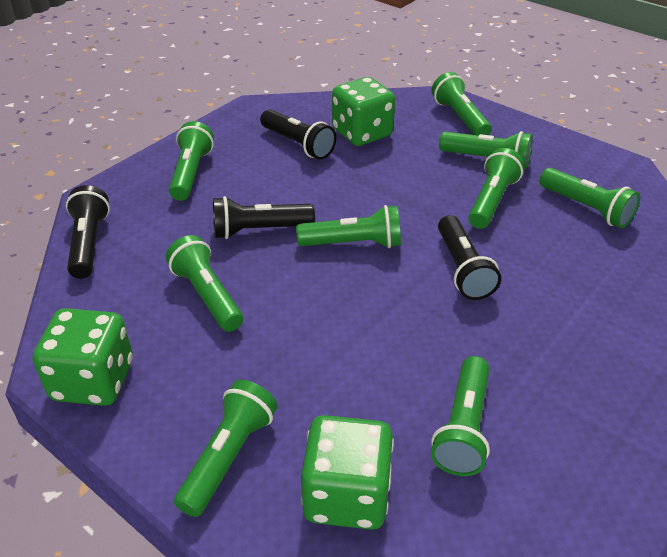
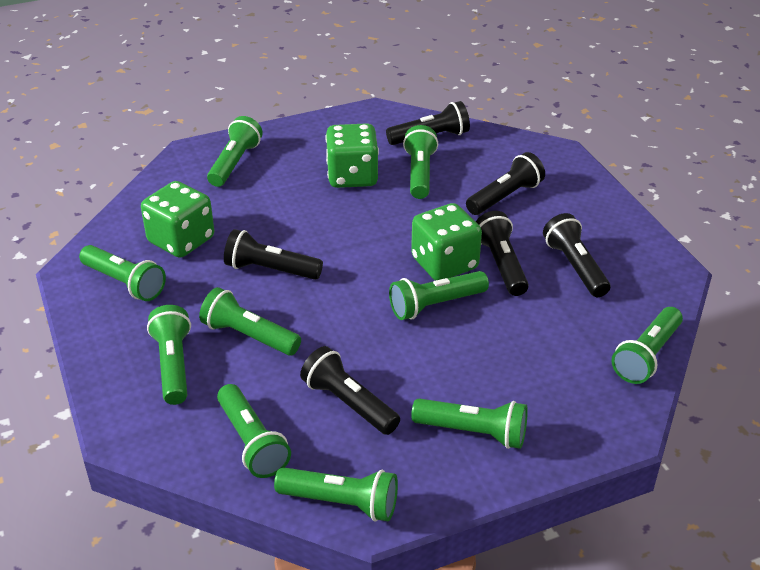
black flashlight: [66,185,110,279] [213,196,315,239] [260,109,336,159] [438,215,501,300] = 4 -> [224,229,323,280] [300,346,400,435] [386,101,470,145] [466,152,545,215] [476,211,529,296] [543,213,610,297] = 6
green flashlight: [166,235,243,332] [169,121,214,201] [174,380,277,517] [296,205,401,248] [431,356,490,476] [432,72,492,135] [439,131,533,169] [468,148,524,229] [540,168,640,228] = 9 -> [79,245,166,301] [147,305,191,405] [199,287,301,356] [207,116,263,187] [217,384,291,478] [274,467,398,521] [389,271,489,320] [403,125,438,199] [411,399,528,449] [612,307,683,384] = 10

